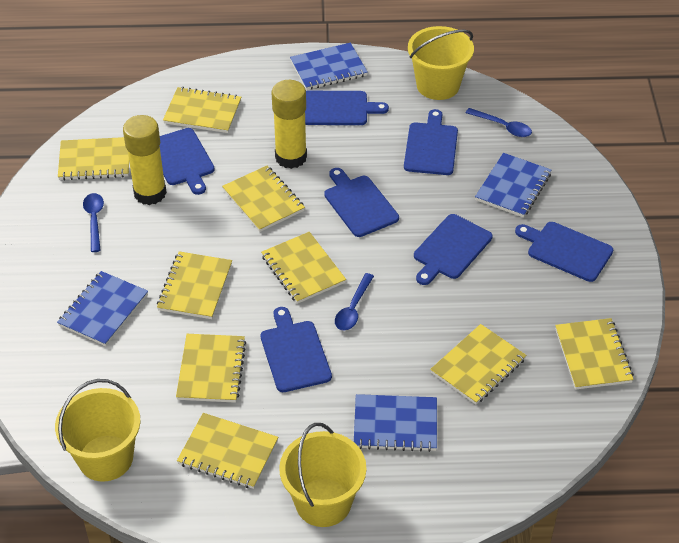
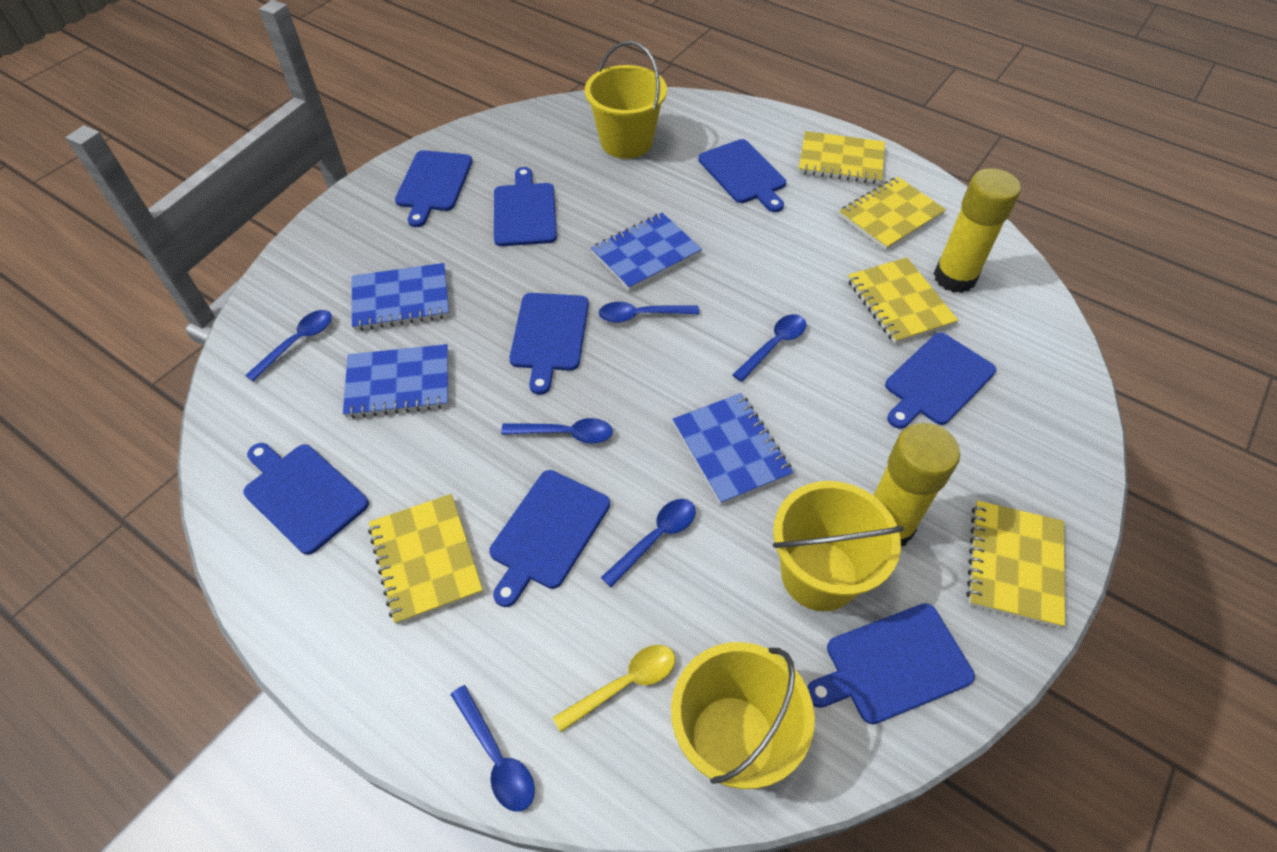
blue cutting board: [160,128,215,195] [261,307,332,392] [305,91,389,125] [324,168,399,237] [404,109,458,175] [414,214,493,285] [515,222,613,282] = 7 -> [243,443,369,555] [395,150,472,227] [489,470,610,607] [494,167,557,246] [509,293,589,395] [698,139,786,212] [807,603,975,724] [885,333,996,429] = 8
blue spoon: [83,193,104,252] [335,273,374,330] [466,108,532,137] = 3 -> [245,310,332,381] [450,685,535,812] [501,418,613,444] [599,302,699,323] [601,499,696,587] [732,314,806,382] = 6
yellow notebook: [58,137,129,181] [157,251,232,319] [163,87,241,133] [176,334,246,403] [177,413,278,489] [222,166,305,232] [261,232,346,304] [430,324,526,405] [555,318,634,390] = 9 -> [368,494,483,625] [799,131,885,184] [839,177,946,250] [847,257,958,344] [967,500,1065,628] = 5
yellow spoon: none = 0 -> [553,645,675,732] = 1

